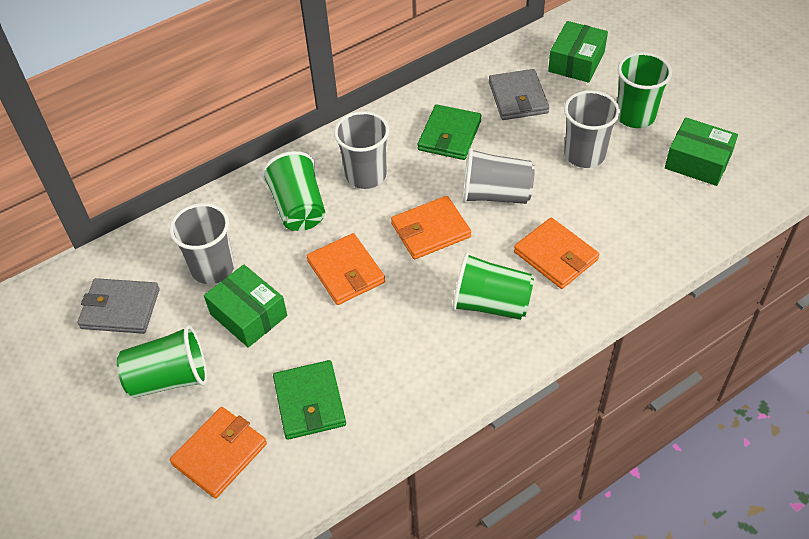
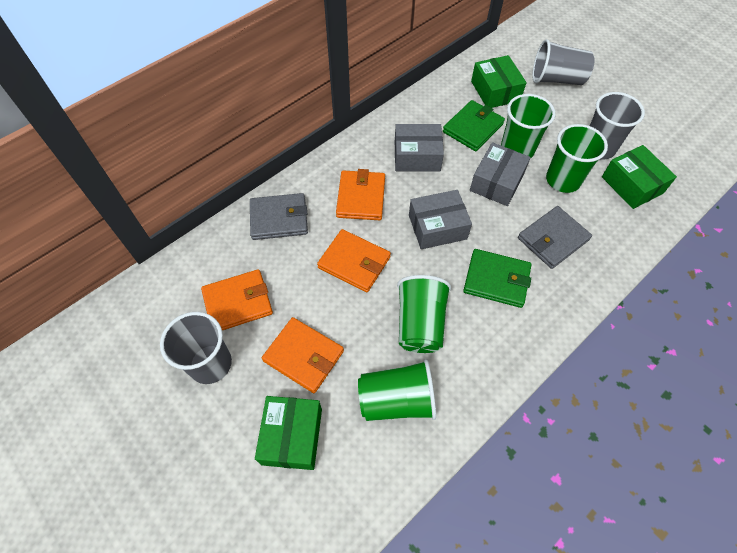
grey box: none = 0 -> [395,124,444,172] [409,190,472,249] [470,142,531,206] = 3
grey cup: [169,203,235,284] [334,111,389,189] [463,148,535,204] [564,90,620,168] = 4 -> [160,312,232,384] [532,39,595,85] [590,92,645,159] = 3

